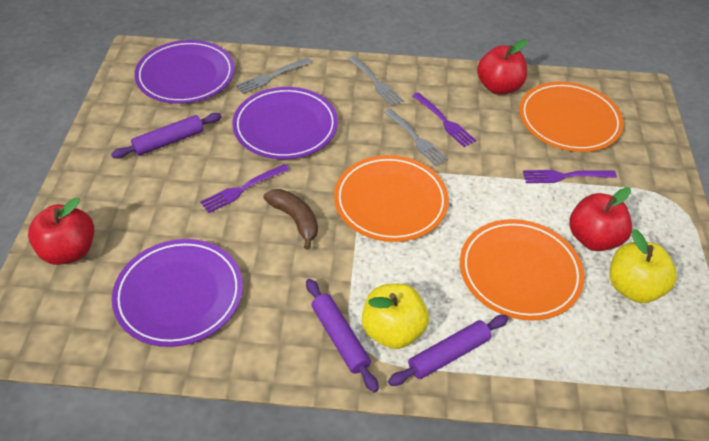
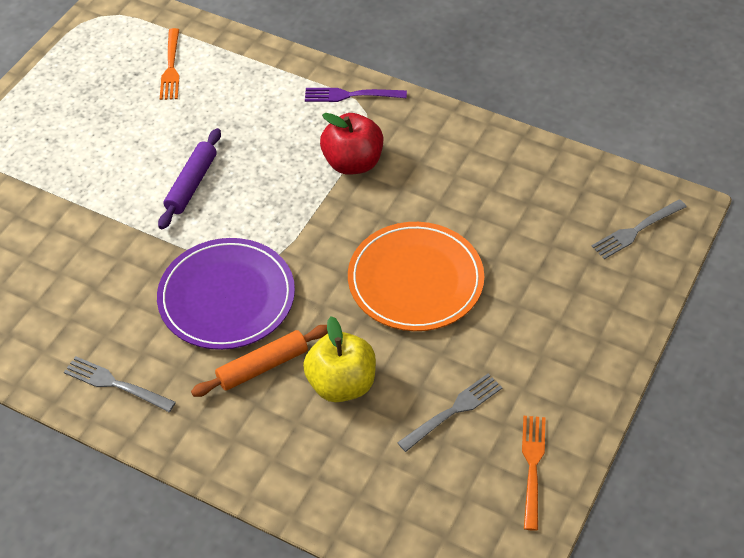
brown banana: [264,189,318,249] = 1 -> none = 0
orange fork: none = 0 -> [160,28,180,100] [522,416,546,531] = 2
orange plate: [334,155,449,242] [460,219,585,321] [519,82,624,152] = 3 -> [348,222,484,331] = 1
orange rolling pin: none = 0 -> [191,325,328,397] = 1
purple fork: [200,164,289,213] [412,92,476,147] [523,170,617,183] = 3 -> [305,88,407,102] = 1
purple plate: [112,239,243,347] [134,40,235,104] [232,87,338,159] = 3 -> [157,238,295,350] = 1
purple rolling pin: [111,113,221,159] [306,279,379,393] [388,315,508,386] = 3 -> [158,128,221,229] = 1
red apple: [28,197,94,265] [477,40,527,95] [569,187,632,251] = 3 -> [320,113,383,175] = 1
yellow apple: [362,284,429,349] [610,229,677,303] = 2 -> [303,316,376,402] = 1

